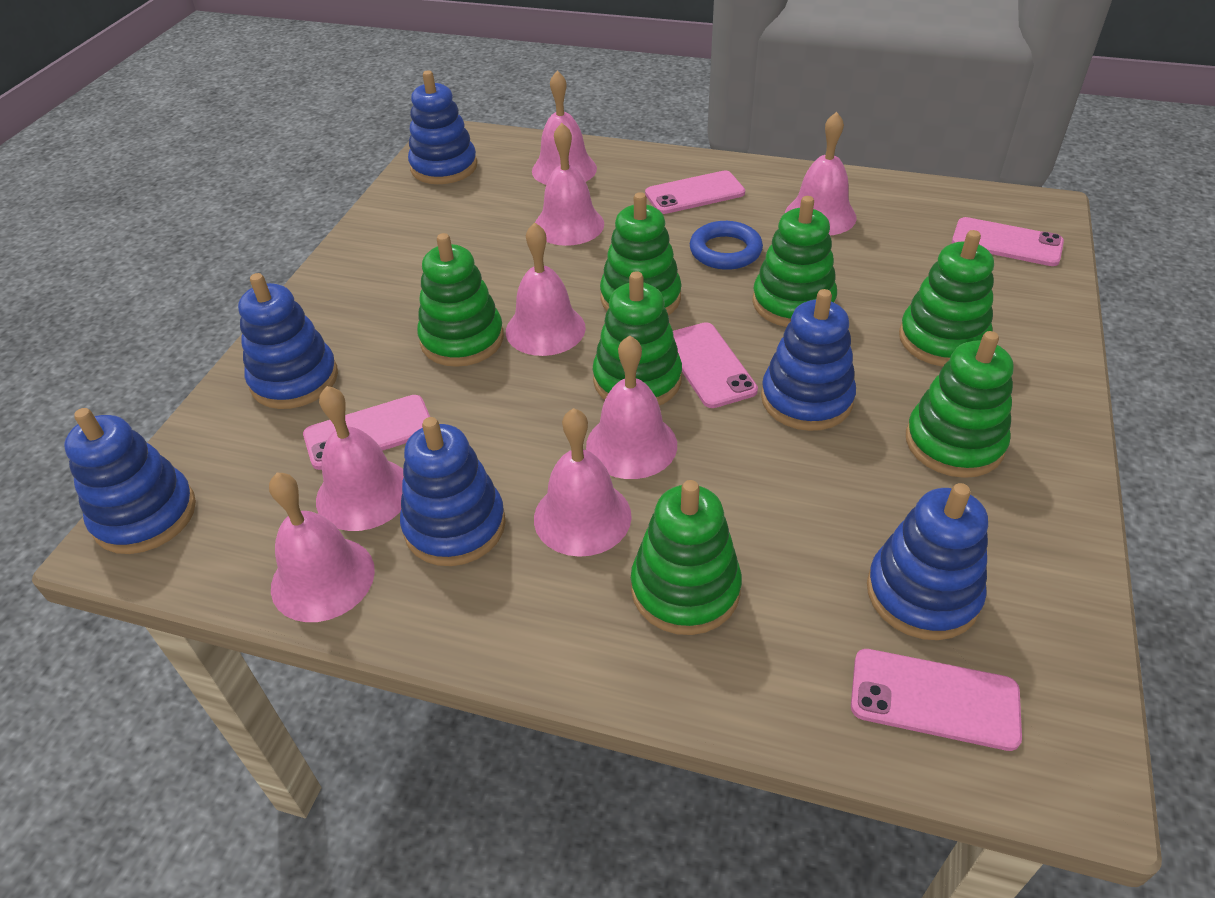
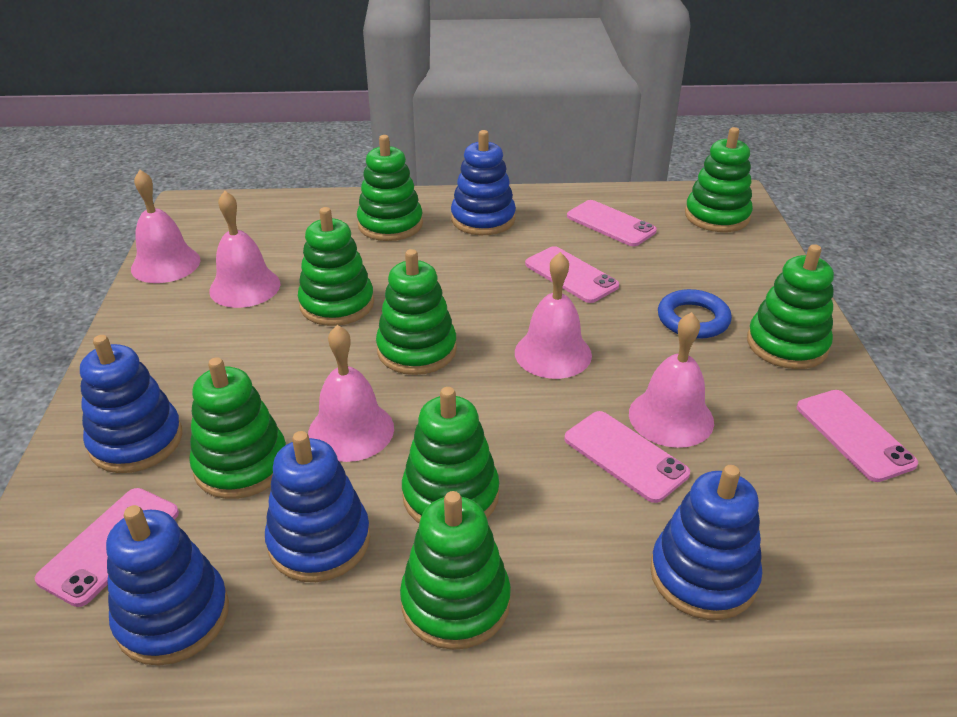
blue stacking toy: [64,408,196,554] [238,273,338,409] [400,417,506,566] [408,70,477,184] [761,289,856,431] [867,483,988,640] = 6 -> [80,335,182,473] [106,505,229,666] [265,431,370,582] [451,130,516,235] [650,465,762,620] = 5
green stacking toy: [417,233,504,367] [593,271,682,406] [600,192,682,315] [631,480,742,635] [752,196,837,327] [899,230,994,367] [906,331,1014,478] = 7 -> [189,357,286,499] [298,207,374,326] [357,135,423,241] [376,249,457,375] [400,491,511,650] [402,387,499,523] [685,127,753,232] [747,244,834,369] = 8
pink bell: [269,473,375,622] [316,386,404,531] [506,222,586,356] [532,71,597,185] [534,408,632,557] [535,123,604,246] [586,335,677,479] [785,112,857,235] = 8 -> [131,170,200,283] [209,191,280,308] [308,325,394,462] [515,252,592,379] [629,312,714,448] = 5

